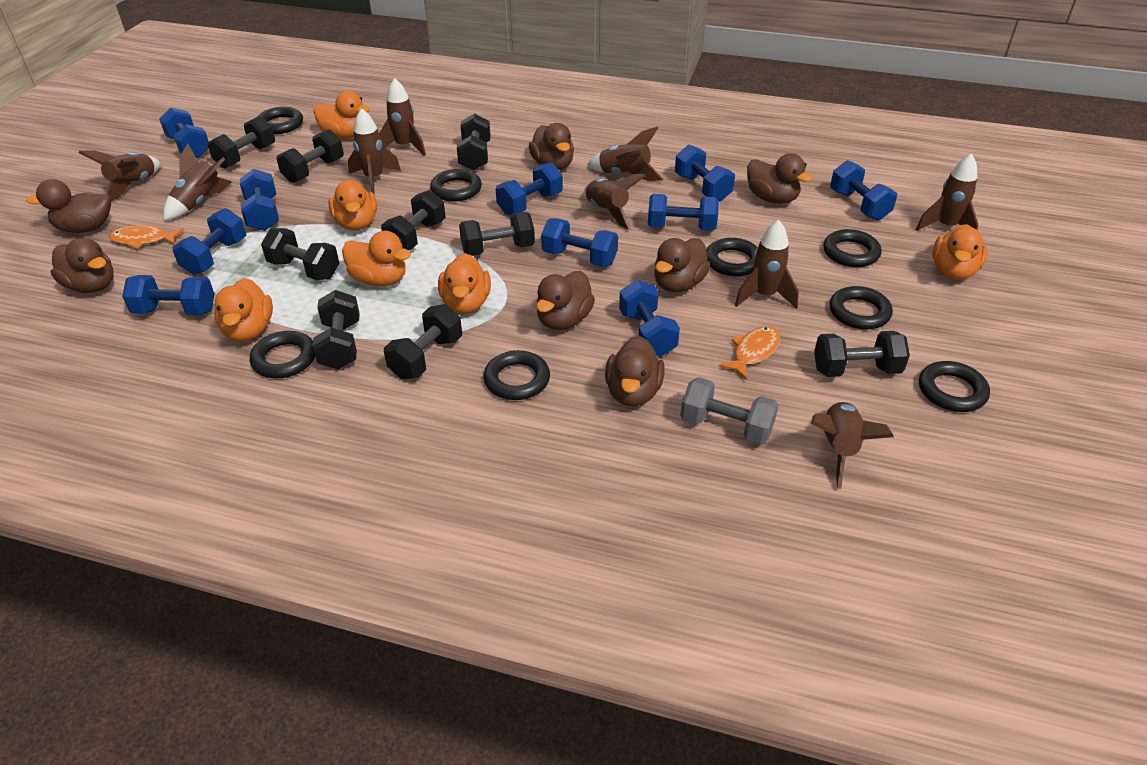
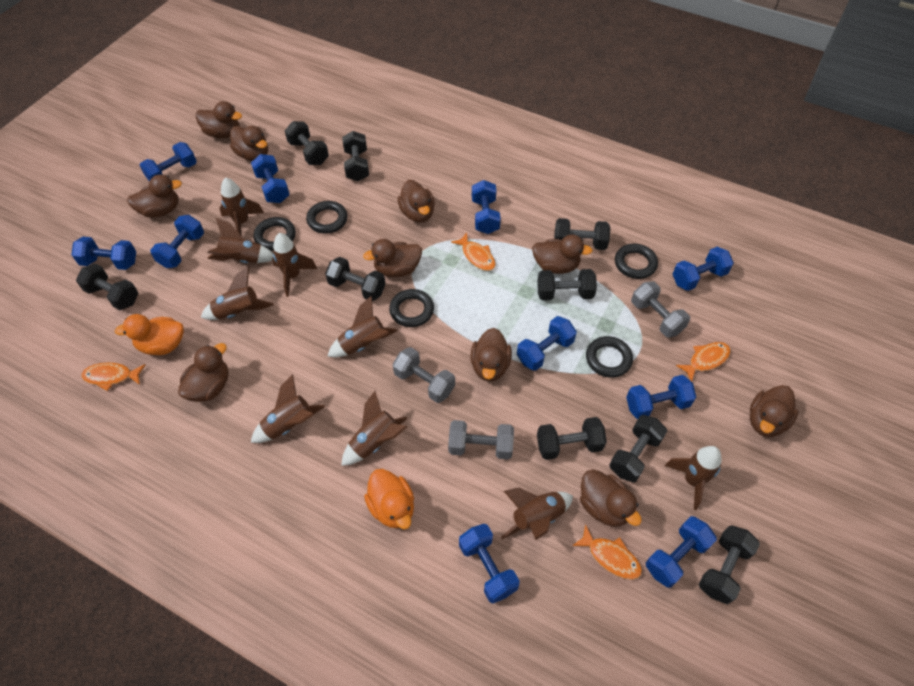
black ring: [250,331,315,378] [258,107,303,134] [430,169,482,202] [484,350,550,400] [706,238,757,277] [824,229,882,267] [830,286,893,330] [919,361,990,412] = 8 -> [254,217,296,251] [306,201,348,234] [389,289,434,327] [586,336,633,378] [615,244,658,279] = 5
brown duck: [26,179,111,233] [51,238,114,293] [529,123,574,170] [536,271,595,330] [605,336,665,407] [654,238,710,292] [747,153,812,204] = 7 -> [127,175,182,218] [178,343,228,402] [195,101,242,138] [230,126,268,161] [363,239,422,277] [397,180,435,223] [470,328,512,382] [532,235,593,274] [580,469,642,527] [750,385,798,437] = 10
grey dumbbell: [680,377,778,445] = 1 -> [393,347,455,403] [448,420,514,460] [631,281,690,338] = 3
orange duck: [214,278,273,341] [314,91,370,139] [329,179,377,230] [342,231,411,286] [438,253,491,314] [932,224,987,280] = 6 -> [115,314,184,355] [364,469,414,529] = 2
orange fish: [109,225,184,249] [719,326,780,379] = 2 -> [81,362,145,391] [451,232,496,271] [572,524,642,580] [676,342,730,382] = 4

